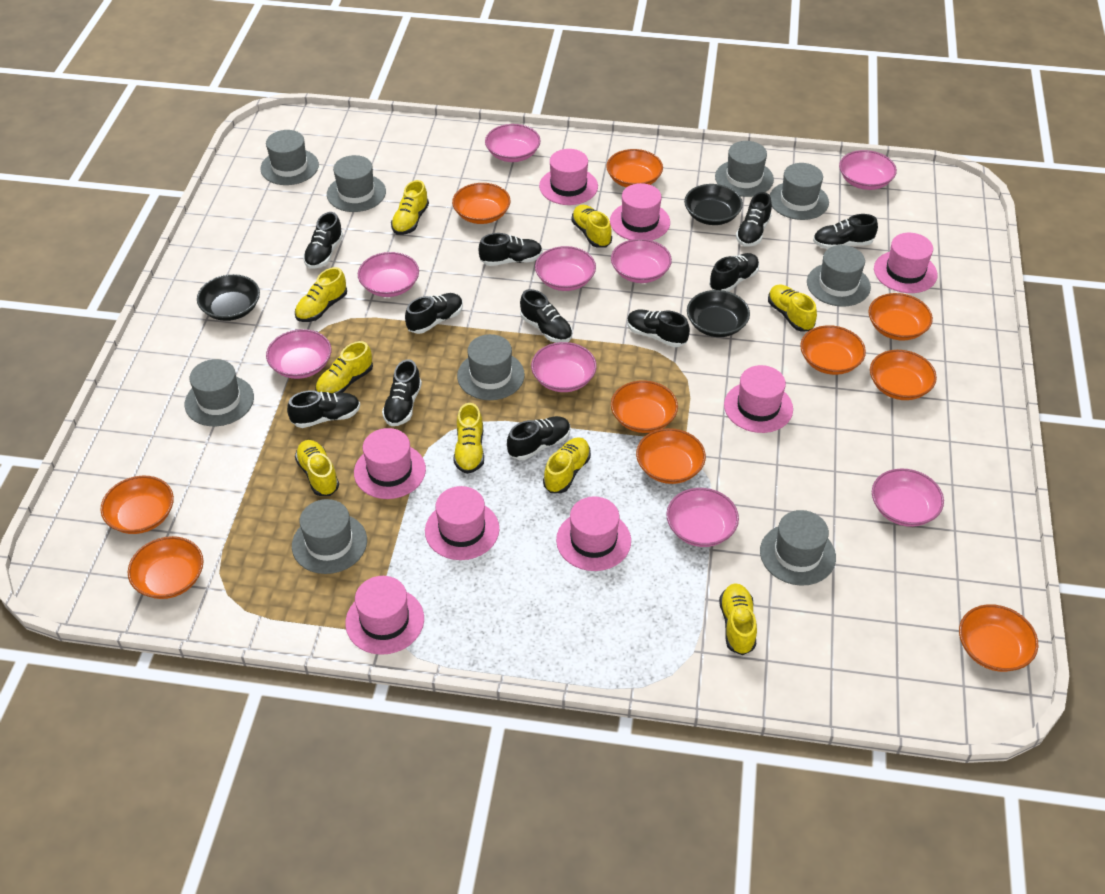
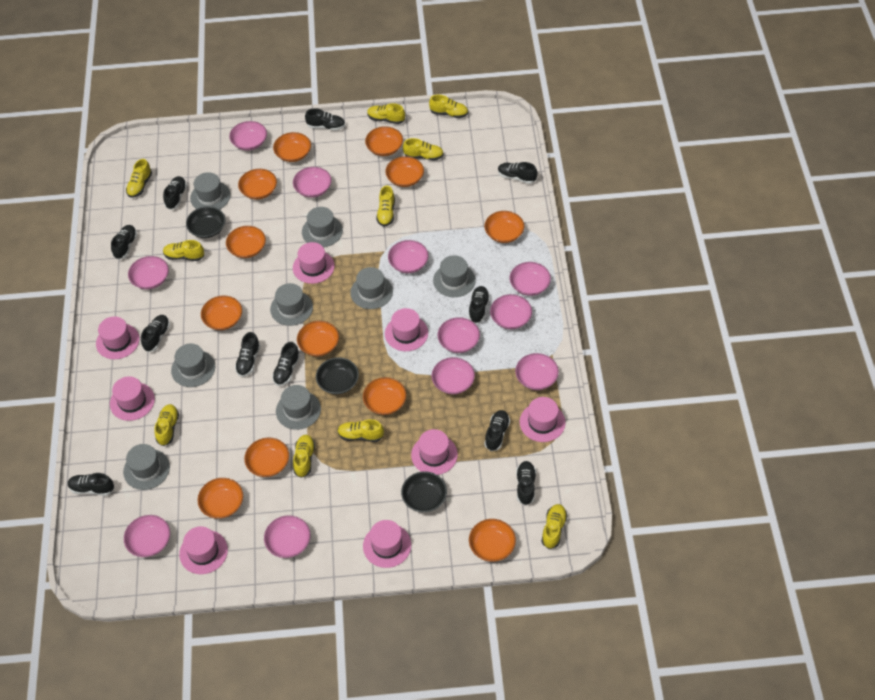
grey hat: [185,359,254,426] [260,130,319,185] [292,499,367,574] [327,155,386,212] [457,334,525,400] [715,141,774,197] [760,510,836,586] [770,163,829,220] [807,245,871,307] = 9 -> [123,444,170,490] [171,344,215,387] [190,172,231,210] [270,283,313,326] [276,385,321,430] [302,207,343,247] [350,267,393,309] [433,255,476,297] = 8
orange bowl: [100,476,174,534] [128,536,204,599] [452,183,511,224] [606,149,663,188] [611,380,678,433] [636,428,706,484] [800,325,866,375] [868,293,933,341] [870,350,937,400] [959,604,1038,672] = 10 -> [198,478,243,519] [201,296,242,330] [226,226,266,258] [238,169,277,199] [244,438,289,477] [273,132,311,162] [297,321,339,356] [363,377,406,415] [365,126,403,156] [385,156,424,187] [469,519,516,562] [484,211,525,243] = 12
pink bowl: [266,329,331,379] [358,252,419,297] [485,124,541,162] [531,342,597,392] [535,246,596,291] [611,239,672,283] [666,488,739,547] [839,150,897,190] [872,468,944,527] = 9 -> [124,515,170,557] [128,256,169,289] [229,121,267,151] [264,515,311,558] [293,167,332,198] [388,240,429,273] [431,357,475,394] [438,317,480,353] [490,294,532,329] [510,262,551,296] [515,353,559,390] = 11
yellow shoe: [295,267,347,322] [295,440,339,496] [315,341,373,394] [391,180,429,235] [454,403,484,474] [543,437,591,493] [571,205,612,248] [719,583,757,655] [768,284,817,331] = 9 -> [126,159,152,198] [154,404,179,446] [163,240,204,261] [293,435,315,478] [337,419,384,442] [367,103,405,124] [376,185,395,226] [403,138,444,161] [429,95,468,118] [541,504,568,549] = 10

